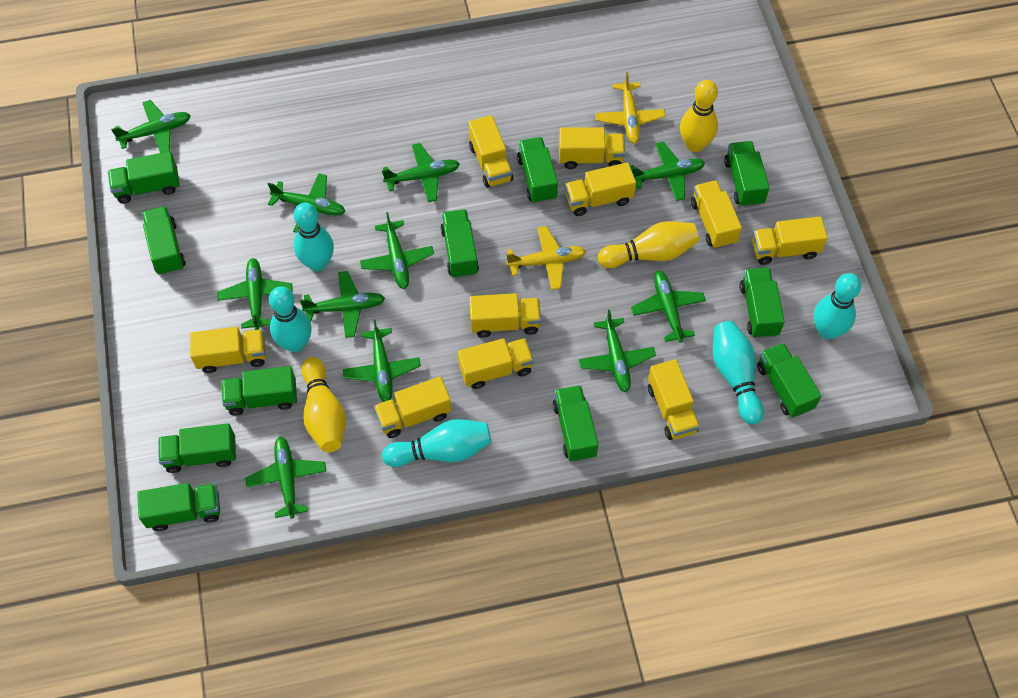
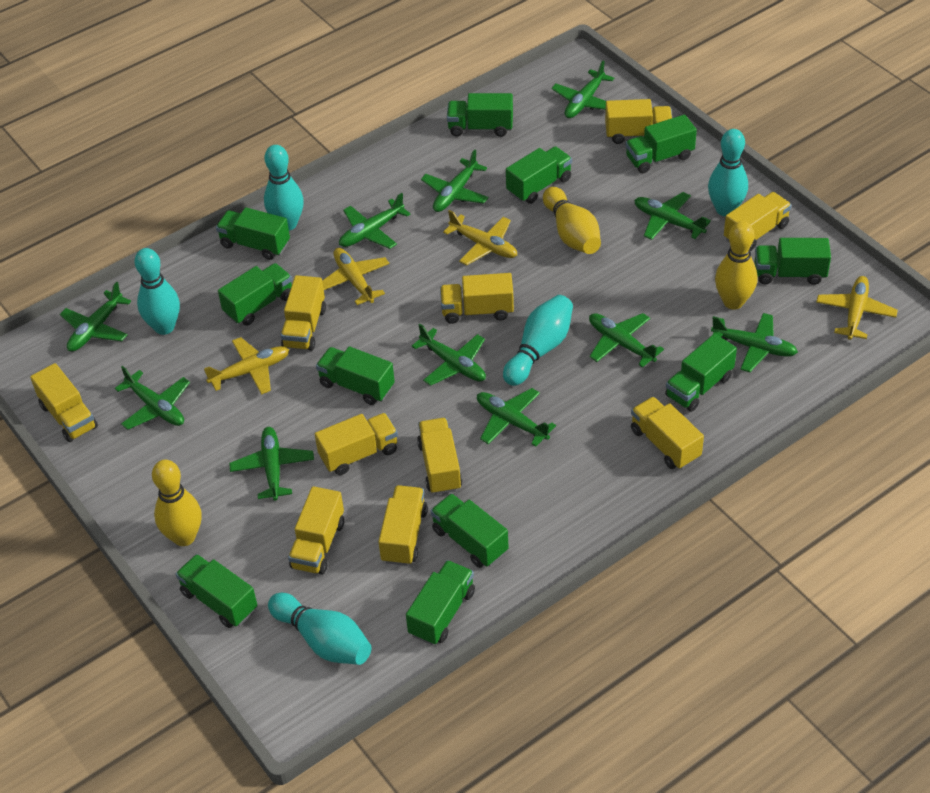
yellow plane: [506,226,586,290] [595,72,665,144] = 2 -> [204,337,289,395] [322,248,389,305] [443,210,517,265] [816,276,898,340] = 4

